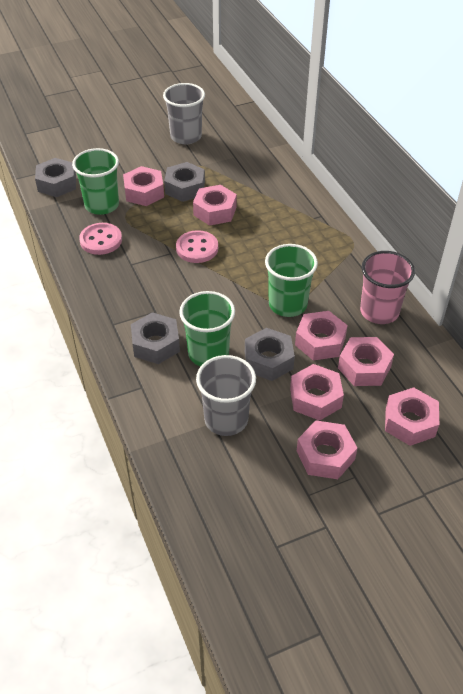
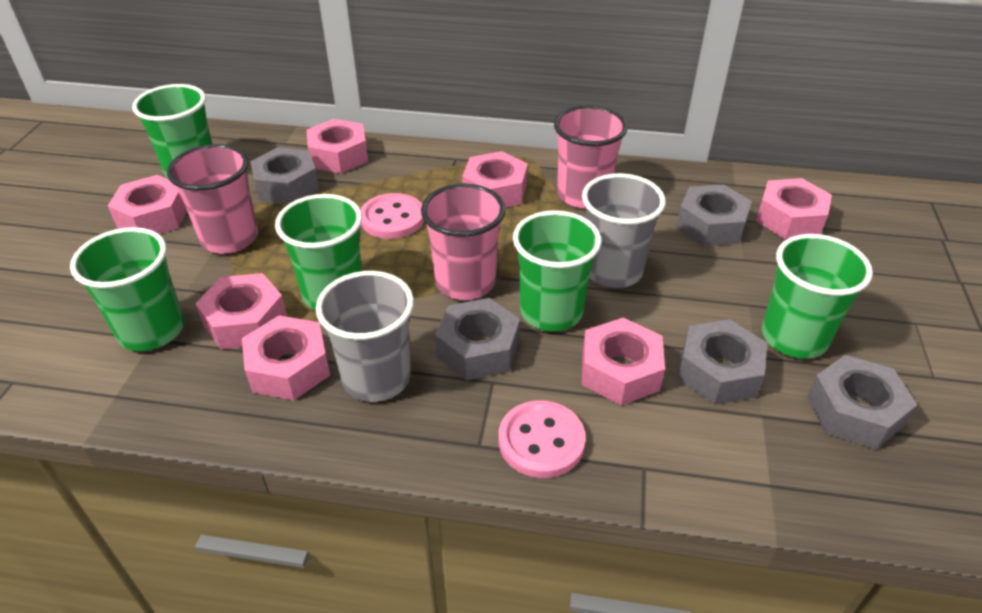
green cup: [72,148,119,215] [179,291,235,366] [265,244,318,317] = 3 -> [70,227,184,351] [132,84,212,179] [275,194,362,310] [513,210,601,331] [762,234,873,359] = 5
grey nut: [35,158,76,197] [131,312,180,364] [164,162,205,202] [245,328,295,381] = 4 -> [250,147,319,204] [435,298,520,380] [676,184,752,246] [677,319,767,405] [807,355,917,450] = 5
pink cup: [360,251,415,324] = 1 -> [167,144,258,254] [421,184,506,300] [554,106,628,209] = 3

